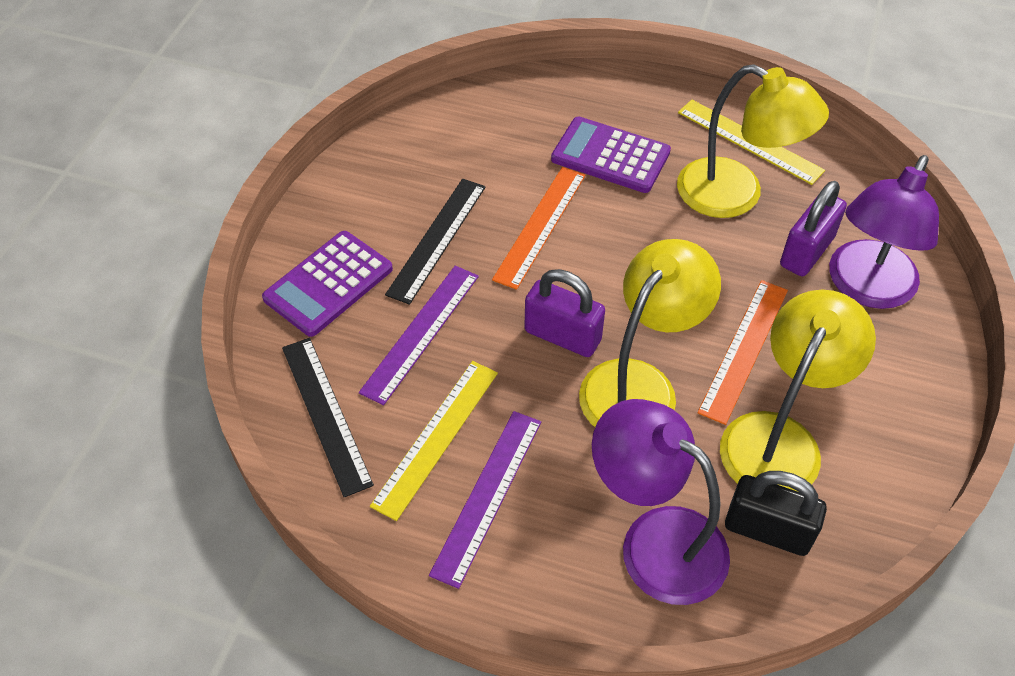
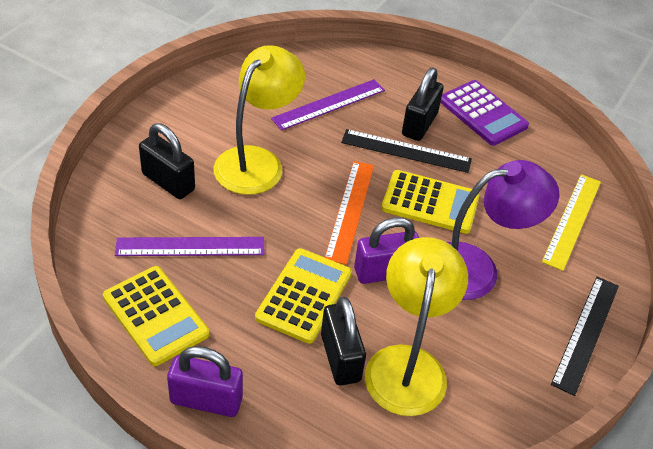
black padlock: [725,471,827,556] = 1 -> [139,123,195,199] [321,297,366,385] [402,68,444,141] = 3
orange ruler: [492,167,586,290] [697,280,788,425] = 2 -> [325,161,374,265] = 1
purple calculator: [262,231,393,337] [551,116,671,193] = 2 -> [440,80,529,146] = 1
purple lamp: [592,399,730,605] [829,155,939,309] = 2 -> [446,160,560,300] = 1
yellow calculator: none = 0 -> [103,266,209,366] [255,248,352,344] [381,170,480,234] = 3
yellow lamp: [579,239,721,427] [677,64,829,218] [720,290,876,492] = 3 -> [214,45,305,195] [365,237,468,416] = 2
yellow ruler: [370,361,498,521] [678,100,825,185] = 2 -> [542,174,601,271] = 1

